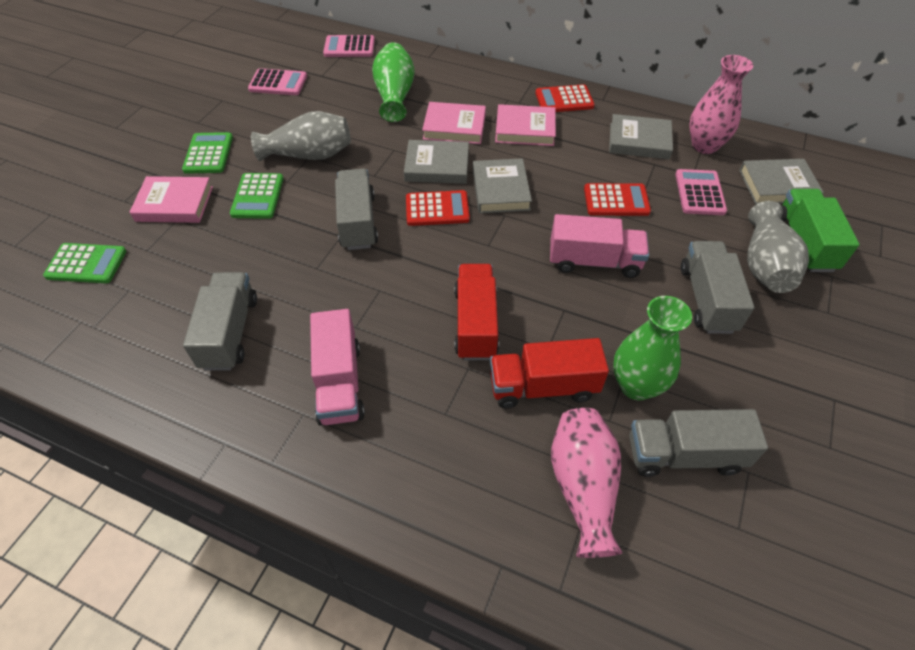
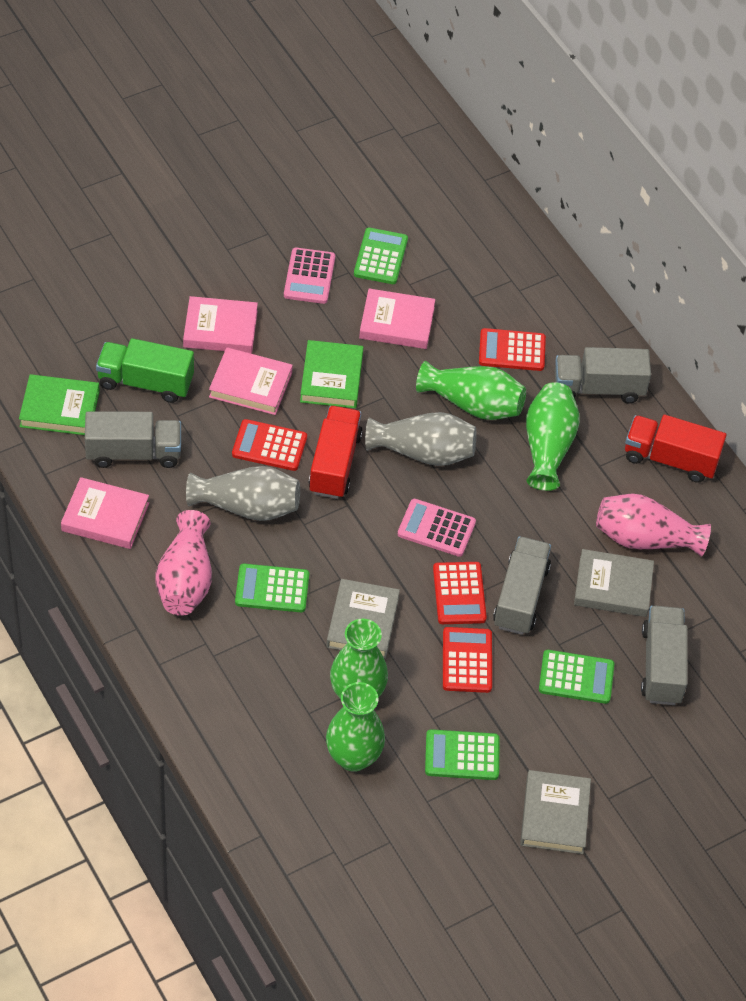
green book: none = 0 -> [19,374,100,435] [300,340,364,408] = 2
green calculator: [43,243,126,283] [182,132,233,174] [230,173,283,219] = 3 -> [235,564,309,612] [354,228,408,284] [425,729,500,780] [539,650,614,704] = 4
green vase: [372,42,415,122] [613,296,692,400] = 2 -> [326,682,385,772] [330,619,388,699] [416,361,526,420] [526,382,580,491] = 4
grey book: [404,140,469,184] [473,158,532,213] [609,114,673,159] [739,159,824,204] = 4 -> [326,579,400,659] [520,770,591,854] [574,549,654,617] = 3
pink book: [130,176,213,223] [422,102,486,144] [495,104,556,146] = 3 -> [61,477,149,549] [183,296,258,354] [209,348,293,415] [359,289,435,349] = 4
pink calculator: [248,68,307,95] [323,35,375,57] [675,169,727,215] = 3 -> [284,247,335,304] [398,499,476,557] = 2
pink truck: [310,309,365,426] [550,214,649,278] = 2 -> none = 0
red calculator: [406,190,470,226] [535,84,595,112] [584,183,651,216] = 3 -> [232,419,307,471] [433,562,487,624] [443,627,492,693] [479,328,546,371] = 4

